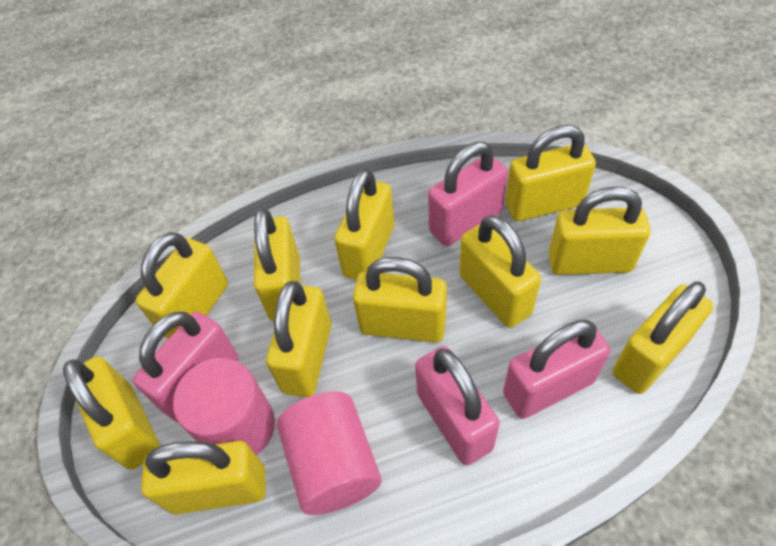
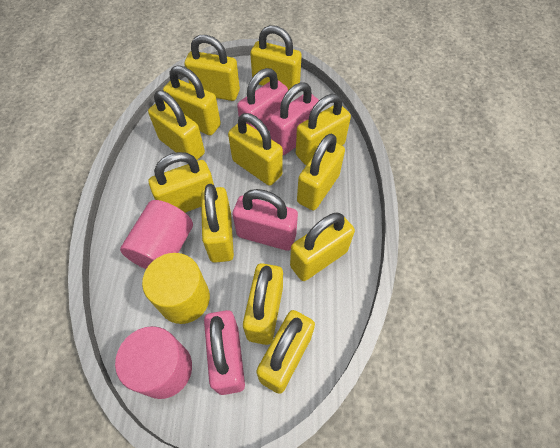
yellow cylinder: none = 0 -> [142,253,210,324] = 1
yellow padlock: [63,356,160,470] [136,232,228,339] [141,441,266,515] [254,208,301,321] [266,281,332,397] [334,169,394,280] [353,257,447,343] [459,215,541,328] [505,125,596,221] [548,186,651,275] [612,282,713,394] = 11 -> [148,90,205,160] [149,152,214,213] [163,65,221,135] [184,35,240,101] [201,184,234,263] [228,113,283,186] [243,263,283,345] [250,25,302,90] [256,310,315,394] [290,212,355,281] [296,94,351,165] [297,133,345,210] = 12

